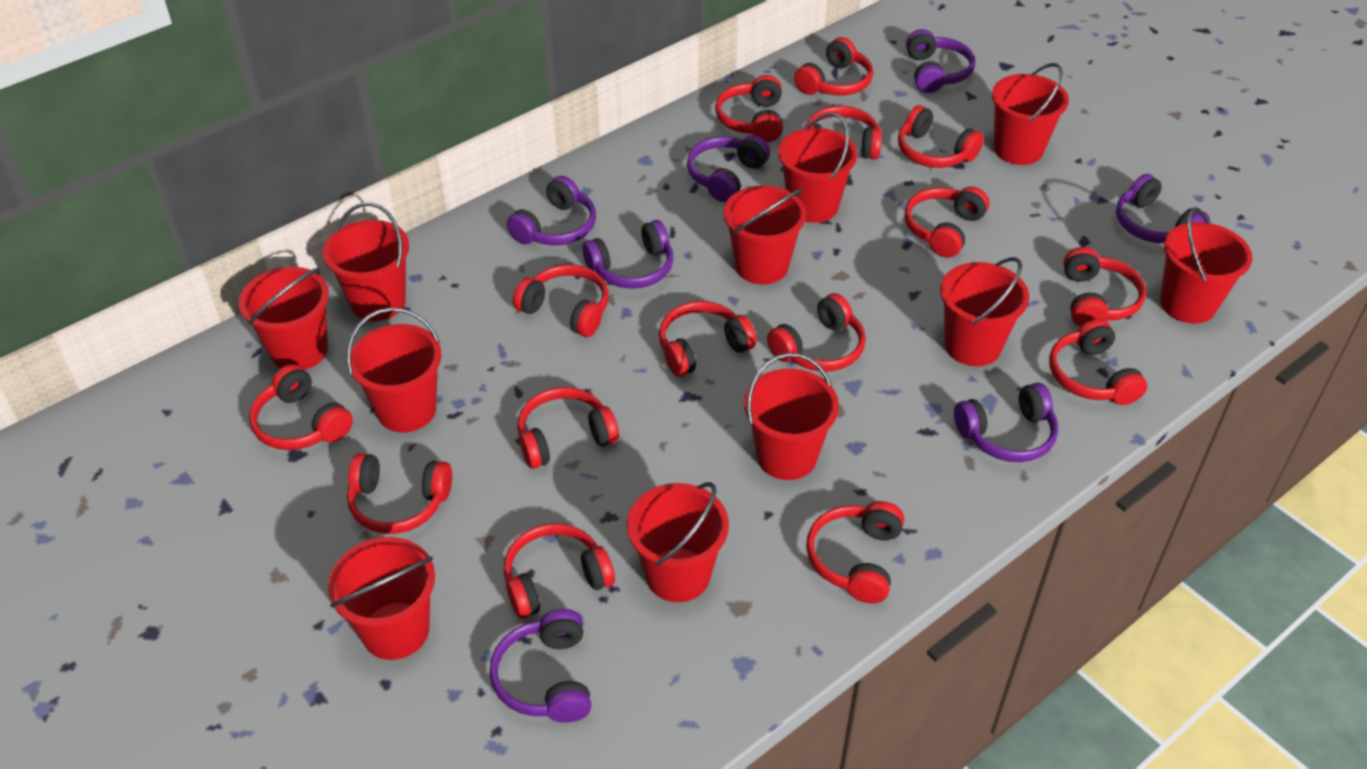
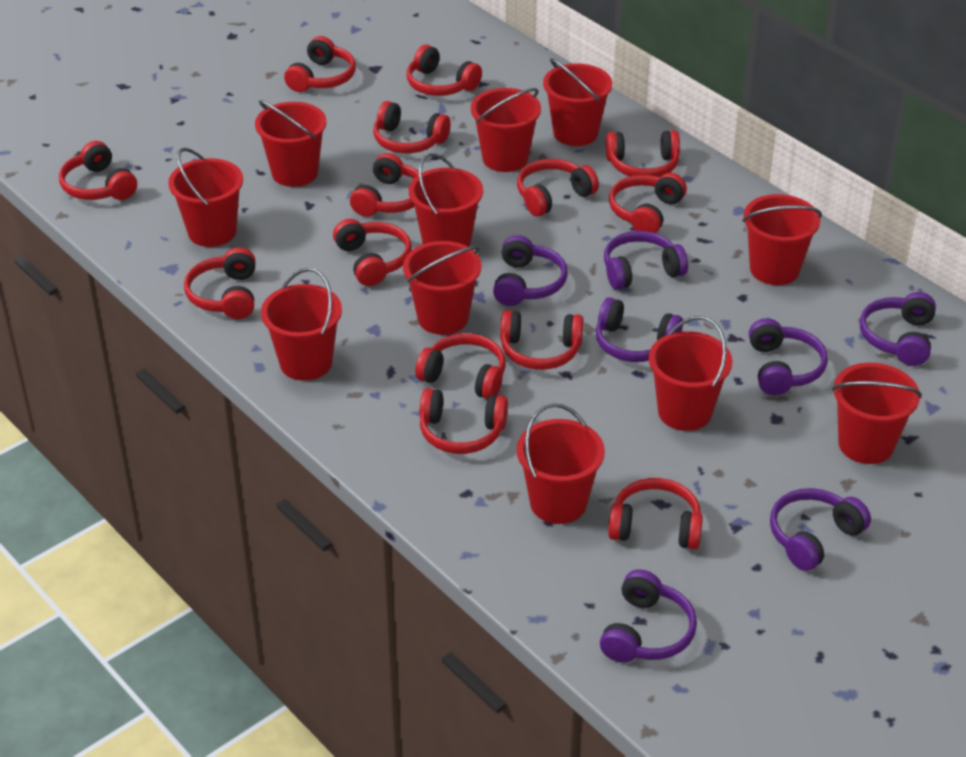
red headphones: [249,364,353,450] [347,453,452,534] [504,523,615,619] [513,264,609,337] [517,387,619,469] [659,301,756,377] [715,75,783,142] [767,293,866,371] [794,37,873,96] [804,106,882,159] [806,501,904,603] [898,105,984,168] [905,187,989,258] [1049,319,1147,405] [1064,247,1146,327] = 15 -> [59,141,137,200] [184,247,256,319] [284,36,356,92] [333,219,412,286] [350,153,419,217] [373,101,451,153] [407,45,482,96] [415,333,505,400] [419,388,508,454] [500,310,583,370] [517,159,599,216] [606,130,680,177] [608,478,703,549] [609,173,687,233] = 14

